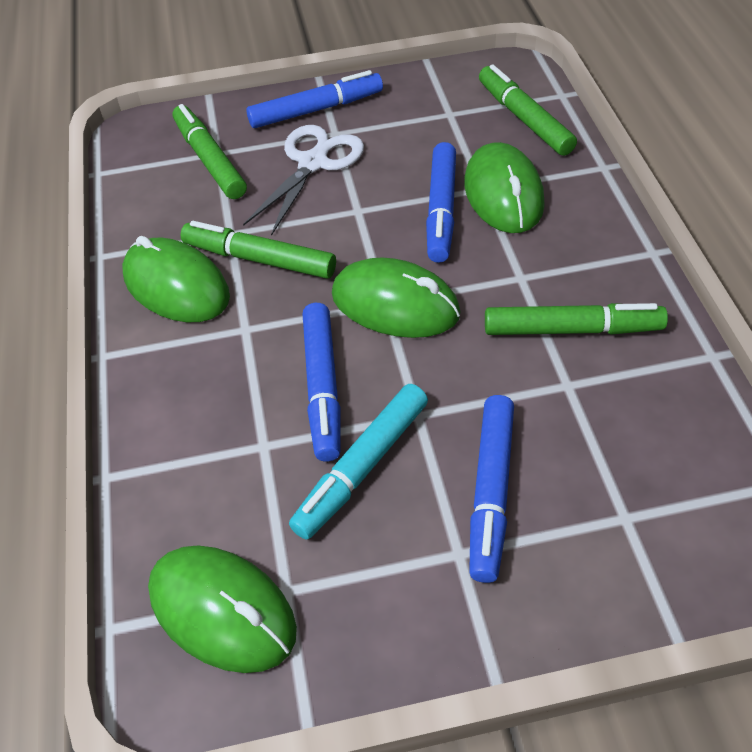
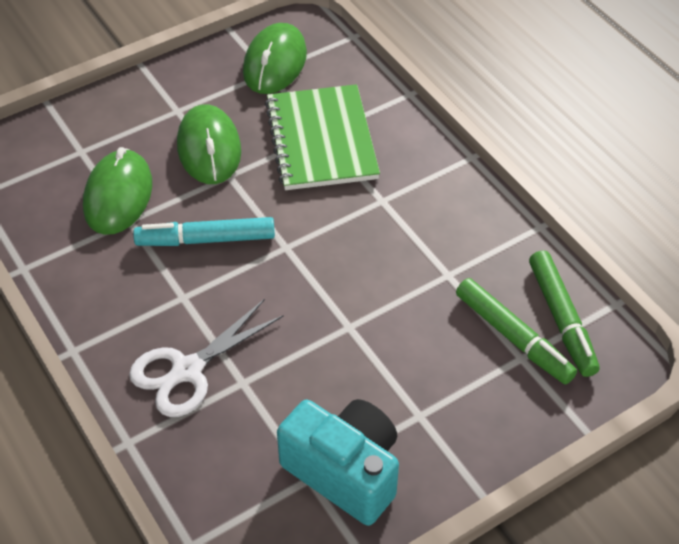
blue marker: [246,70,383,128] [303,303,340,461] [426,142,456,263] [469,395,514,583] = 4 -> none = 0
green marker: [172,104,247,199] [181,221,336,279] [479,64,577,156] [485,303,668,335] = 4 -> [456,278,577,385] [529,250,600,377] = 2
green mouse: [122,236,230,322] [148,546,297,673] [332,258,461,338] [464,142,545,233] = 4 -> [83,147,152,235] [177,104,241,184] [243,23,307,94] = 3
green notebook: none = 0 -> [265,84,380,190] = 1
turquoise camera: none = 0 -> [277,399,399,526] = 1

